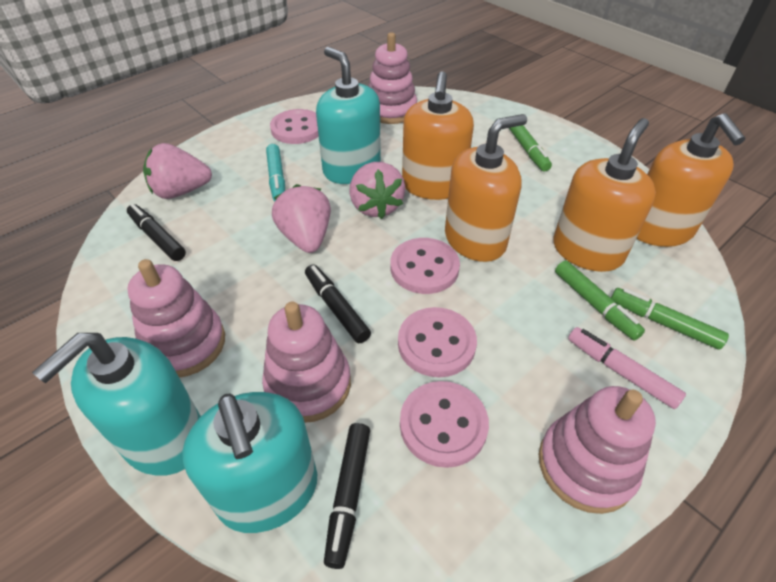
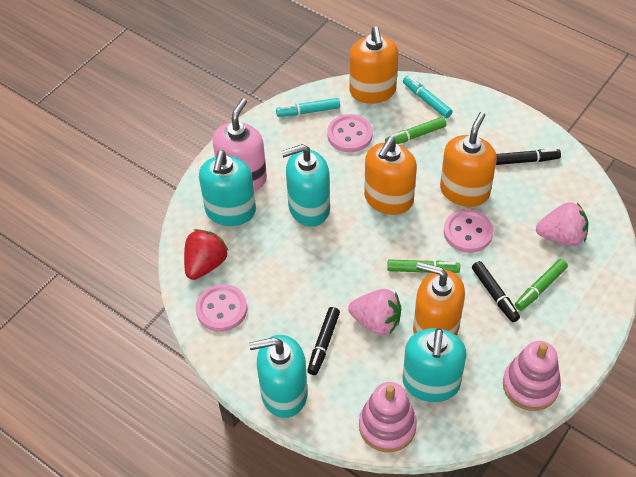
pink button: [270,109,319,144] [390,238,460,294] [398,307,477,377] [400,381,489,468] = 4 -> [195,284,247,331] [327,114,373,152] [444,209,493,253] = 3
pink marker: [568,327,686,409] = 1 -> none = 0
pink soap dispenser: none = 0 -> [213,98,267,191] = 1
pink stacking toy: [127,259,225,377] [262,302,351,422] [368,32,417,124] [539,386,656,514] = 4 -> [359,382,417,452] [503,341,561,411] = 2
pink strawberry: [143,143,212,199] [272,184,331,253] [349,162,405,219] = 3 -> [348,289,401,335] [536,202,589,246] = 2
red strawberry: none = 0 -> [184,229,229,280] = 1
turquoise marker: [266,144,285,201] = 1 -> [276,98,340,117] [403,76,453,118] = 2
turquoise soap dispenser: [32,333,201,476] [182,392,317,533] [316,47,381,184] = 3 -> [199,150,256,226] [249,335,308,418] [281,144,330,227] [403,328,467,402] = 4

